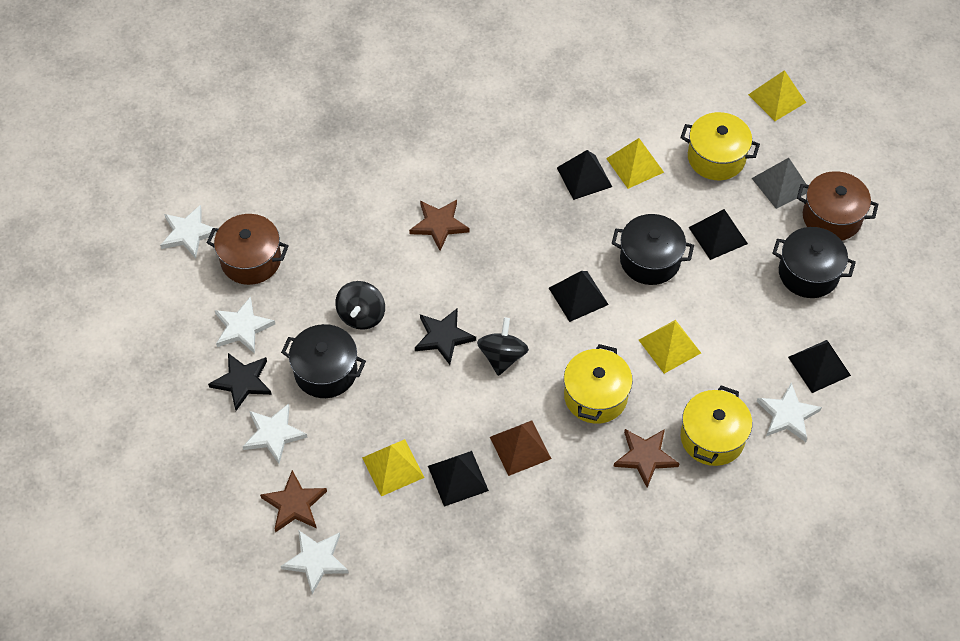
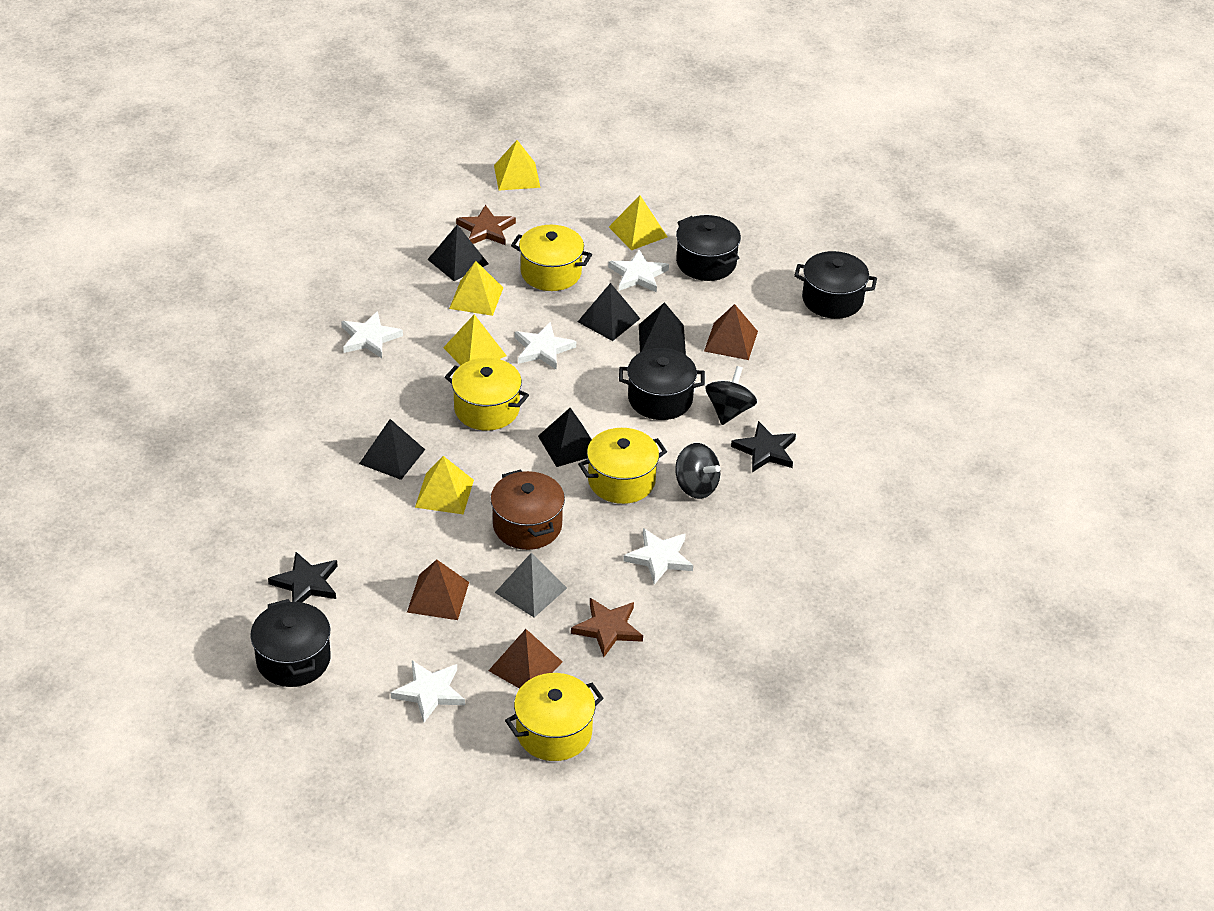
black pot: [281,324,366,398] [612,214,694,285] [772,227,856,298] = 3 -> [250,599,331,687] [619,348,705,420] [676,215,741,281] [794,251,877,319] = 4
brown pot: [207,214,289,285] [797,171,878,240] = 2 -> [490,469,565,550] = 1
brown pyramid: [490,421,551,476] = 1 -> [407,560,469,620] [488,629,562,689] [704,304,758,360] = 3
brown star: [260,470,327,533] [409,200,470,251] [613,429,680,488] = 3 -> [456,205,516,245] [571,598,643,657] = 2
yellow pot: [564,344,633,424] [680,112,760,180] [681,385,752,466] = 3 -> [445,358,529,431] [505,673,604,761] [511,225,592,291] [578,428,667,504] = 4
yellow pyramid: [362,439,425,496] [606,138,664,189] [639,320,701,374] [748,70,806,121] = 4 -> [415,456,474,515] [443,314,507,365] [449,261,503,316] [494,140,540,190] [609,195,668,250] = 5

